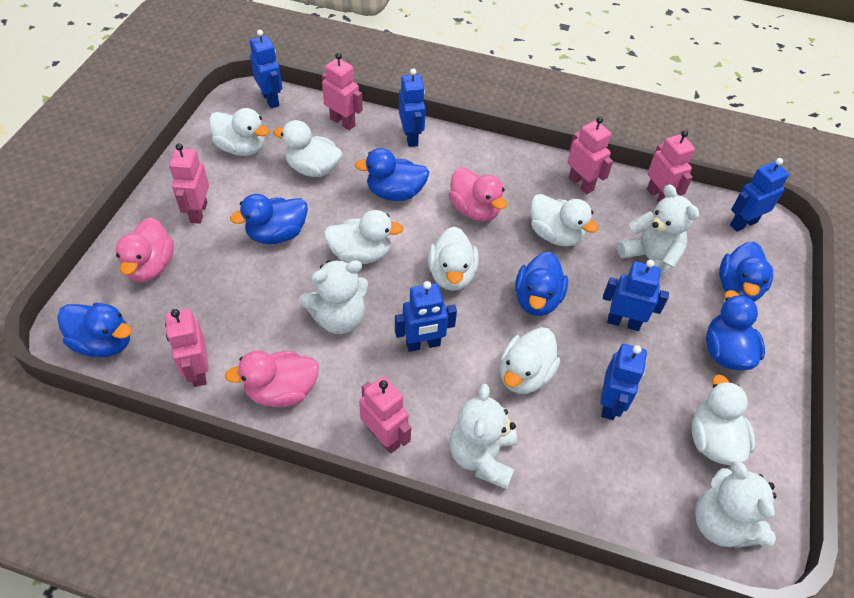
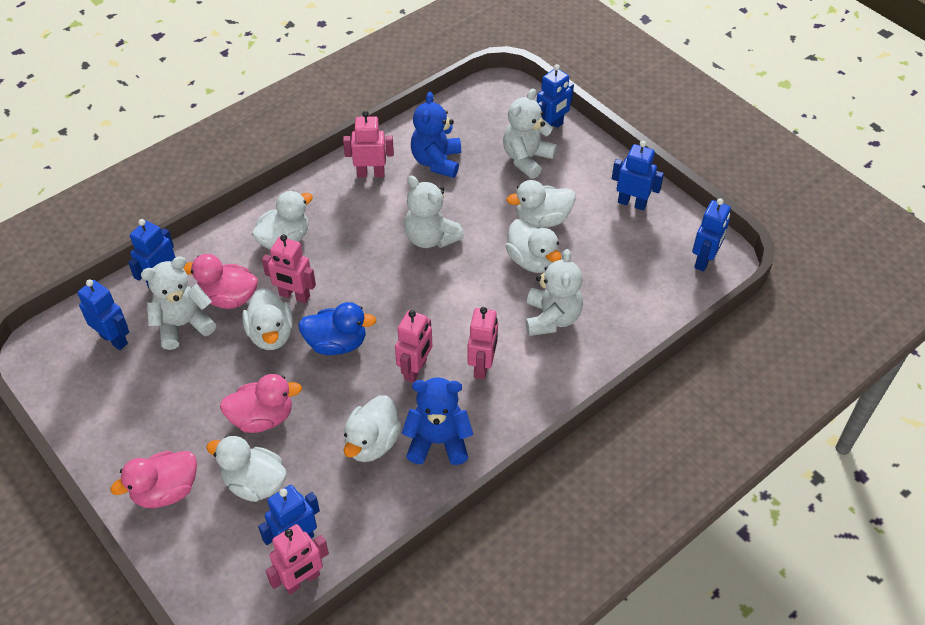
blue duck: [57,303,132,357] [230,194,308,244] [355,148,429,201] [515,252,568,316] [706,290,765,371] [719,242,773,302] = 6 -> [298,302,377,355] = 1
blue teddy bear: none = 0 -> [402,377,473,465] [411,92,461,178] = 2
pink robot: [165,309,209,387] [169,143,209,224] [322,53,363,130] [359,376,411,454] [568,117,613,194] [647,130,695,203] = 6 -> [262,234,316,303] [265,524,329,594] [343,111,394,177] [395,310,432,383] [467,307,498,379] = 5
white duck: [209,108,269,156] [273,120,342,177] [324,210,404,264] [428,226,479,291] [500,327,560,394] [530,194,599,247] [691,374,755,465] = 7 -> [206,436,287,502] [242,288,293,350] [252,191,313,250] [344,395,402,462] [506,219,561,273] [507,180,576,228] = 6

